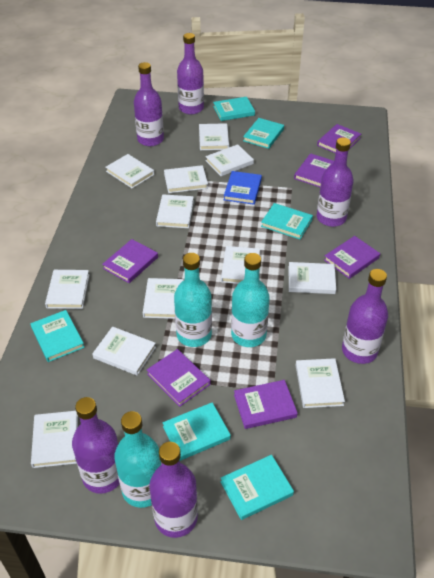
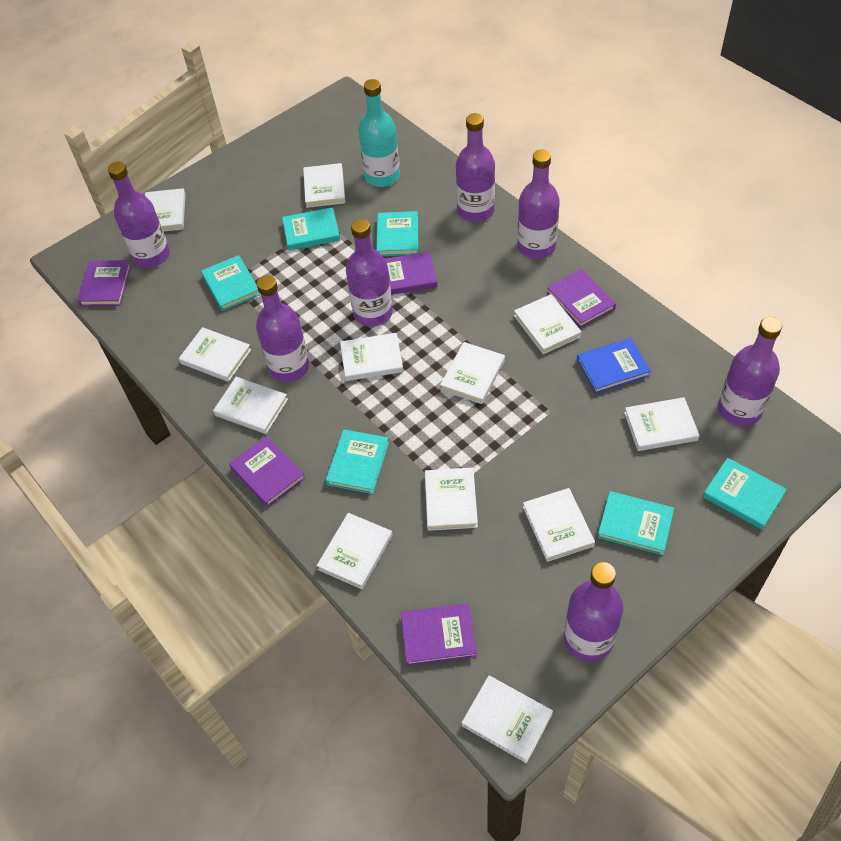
purple book: [102,239,158,283] [147,349,211,407] [234,380,298,429] [294,153,334,187] [317,124,361,153] [324,236,380,279] = 6 -> [78,260,131,306] [229,436,305,507] [385,252,438,295] [401,603,477,666] [547,269,616,328] = 5
purple bottle: [72,397,120,494] [134,62,164,146] [149,442,198,538] [177,33,204,115] [317,137,354,227] [342,269,388,364] = 6 -> [108,162,170,268] [256,275,309,382] [346,219,393,327] [456,113,495,222] [517,150,560,259] [564,562,623,661] [718,317,782,426] = 7
turquoise bottle: [114,411,162,508] [174,253,212,347] [231,253,270,347] = 3 -> [358,79,400,187] = 1

